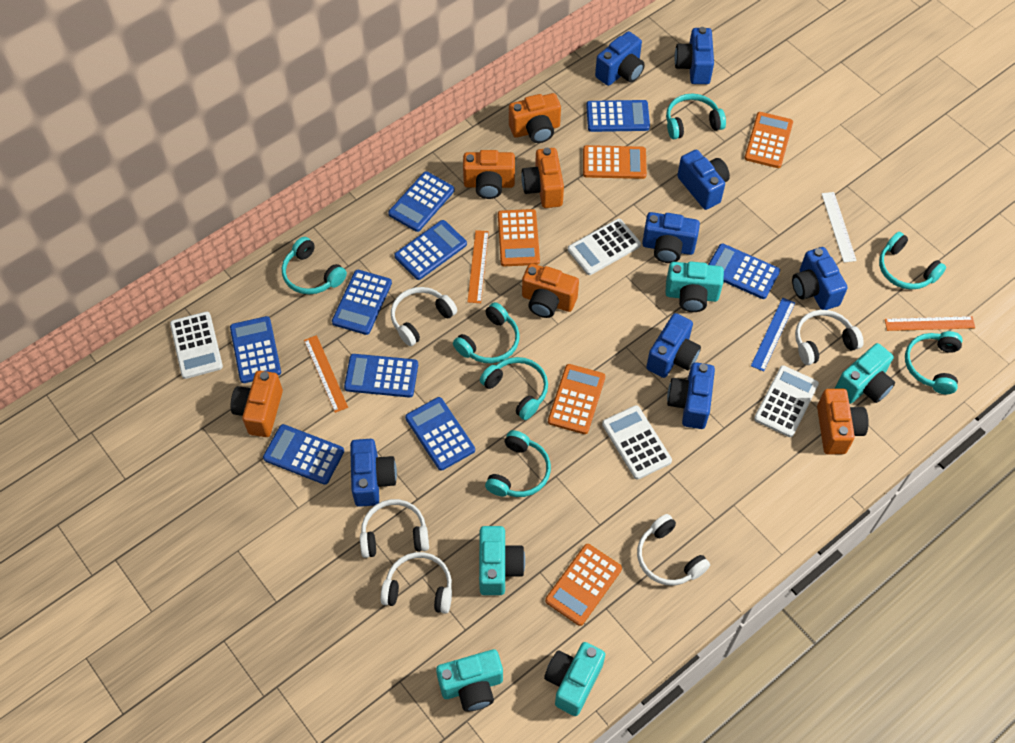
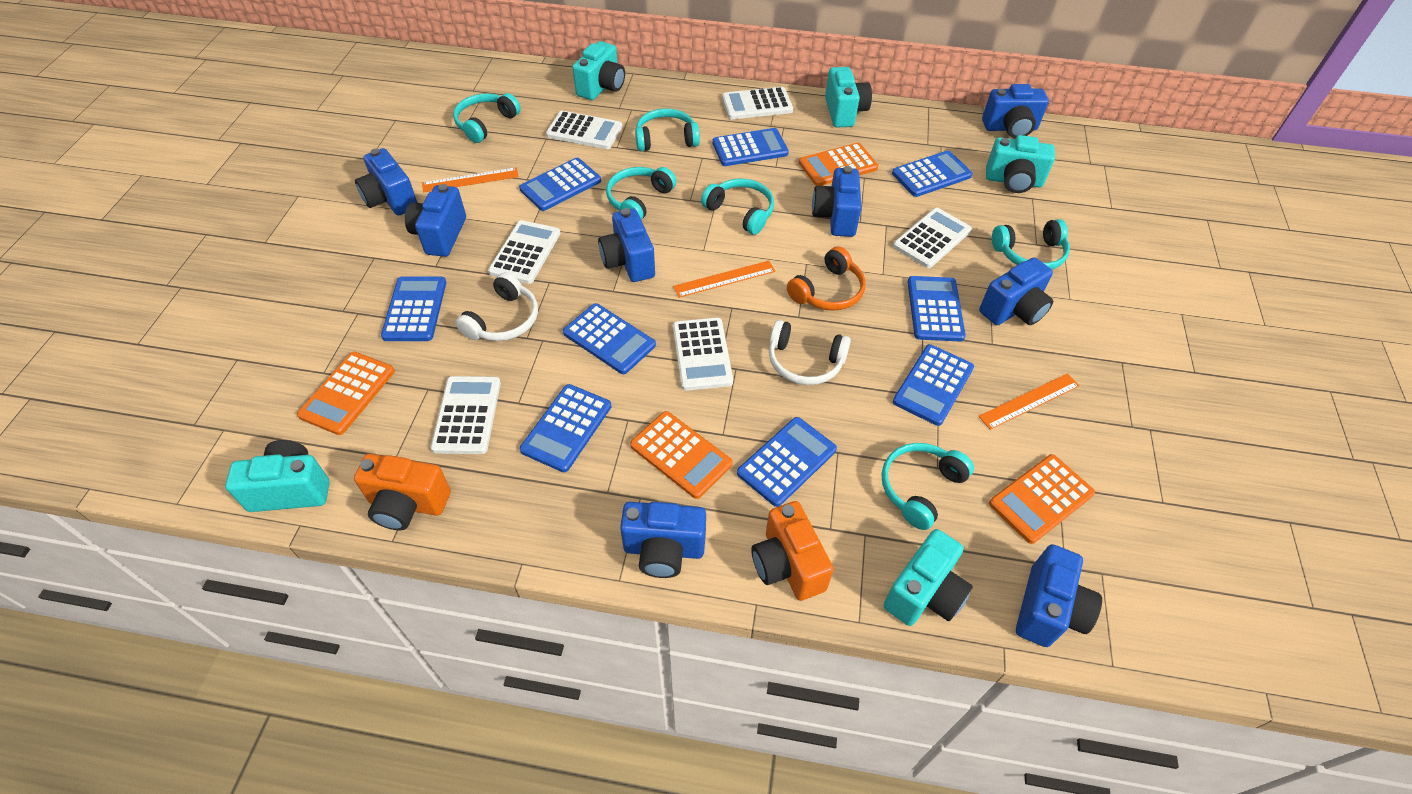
blue ruler: [751,298,795,372] = 1 -> none = 0
orange calculator: [498,209,540,266] [545,544,622,626] [548,364,605,434] [583,145,647,179] [744,112,793,168] = 5 -> [297,352,395,435] [630,411,733,499] [799,143,878,186] [989,454,1095,544] = 4
orange camera: [231,370,283,437] [463,150,515,199] [509,93,561,143] [521,148,564,208] [522,263,579,318] [817,389,869,454] = 6 -> [354,454,451,530] [751,501,834,601] = 2
orange headphones: none = 0 -> [787,246,865,311] = 1
turquoise headphones: [282,237,347,294] [453,302,520,363] [480,357,548,420] [485,430,551,497] [666,93,726,139] [879,232,946,289] [905,331,962,394] = 7 -> [453,93,521,143] [606,167,676,220] [635,109,700,151] [701,178,774,235] [882,443,974,530] [992,219,1070,270] = 6
white calculator: [170,311,223,379] [568,219,641,275] [602,405,672,479] [754,365,819,437] = 4 -> [431,376,501,454] [488,220,560,284] [546,111,622,149] [673,318,733,391] [722,87,793,119] [893,208,972,268] = 6
white headphones: [360,499,429,558] [380,552,452,614] [391,287,457,346] [637,514,710,586] [795,310,864,365] = 5 -> [456,272,538,341] [769,320,851,385] = 2
white ruler: [822,192,857,262] = 1 -> none = 0

